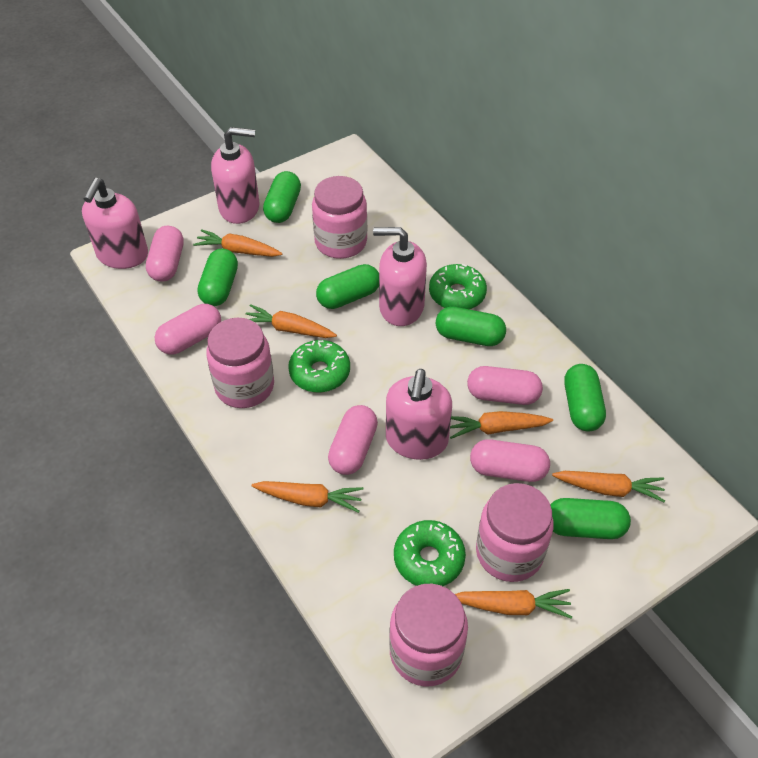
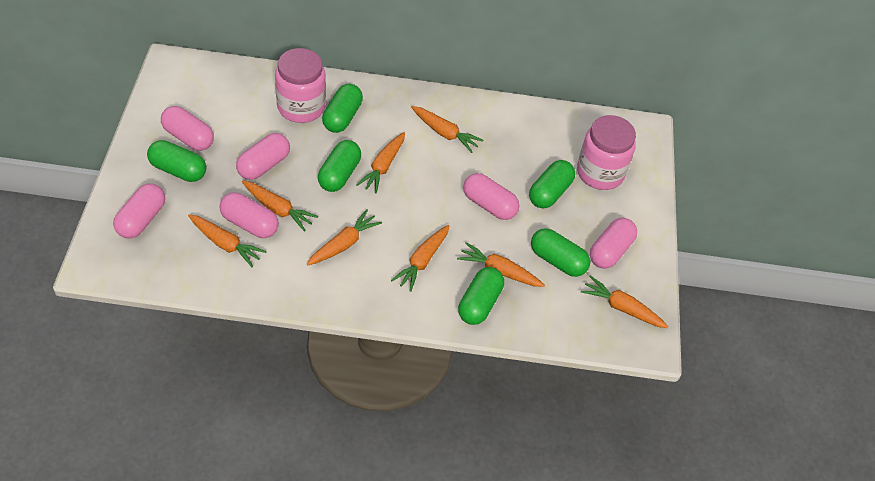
green donut: [288,340,350,393] [394,520,466,586] [429,264,487,309] = 3 -> none = 0
orange carrot: [193,229,282,257] [246,304,337,338] [252,481,363,513] [450,411,553,439] [455,589,572,619] [552,471,665,502] = 6 -> [188,214,267,267] [242,181,318,232] [307,209,382,266] [356,132,405,193] [391,225,449,292] [411,106,483,153] [457,242,545,287] [581,276,669,328] = 8
pink capsule: [146,226,184,282] [155,304,221,355] [328,405,378,475] [467,366,543,405] [470,439,550,482] = 5 -> [113,183,165,238] [161,106,214,151] [219,193,279,238] [236,133,290,180] [463,173,520,220] [590,218,637,269] = 6
pink jar: [206,318,274,408] [312,176,367,259] [389,584,468,687] [476,483,554,582] = 4 -> [275,48,326,123] [577,115,636,190] = 2
pink soap dispenser: [82,178,148,269] [211,127,259,224] [373,227,427,326] [386,369,452,460] = 4 -> none = 0

